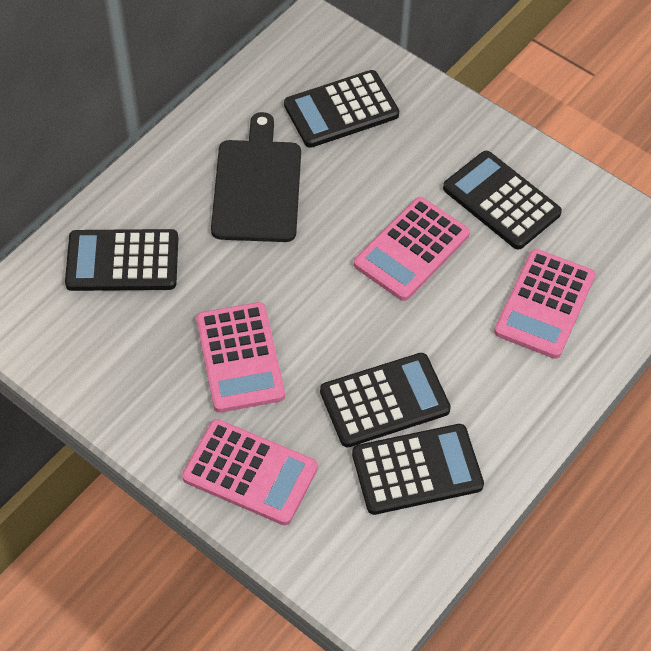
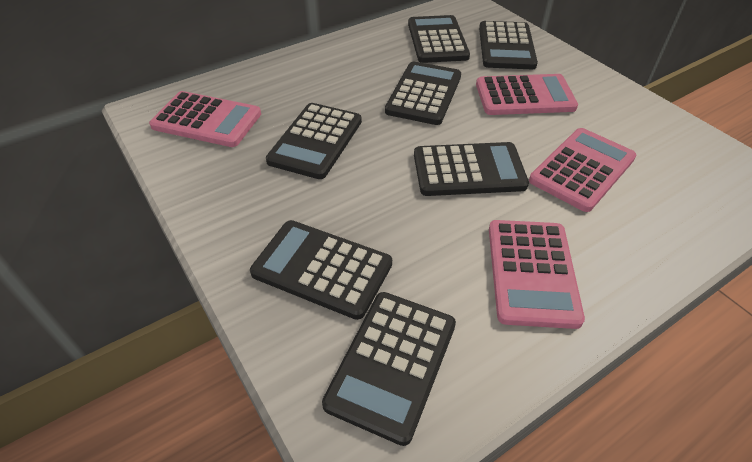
black calculator: [65,229,178,291] [284,70,399,148] [320,353,451,447] [352,424,484,515] [443,151,562,250] = 5 -> [250,220,392,320] [266,103,362,179] [322,292,456,446] [385,61,461,125] [408,15,470,63] [414,142,529,196] [479,21,538,69] = 7
black cutting board: [211,112,301,242] = 1 -> none = 0

